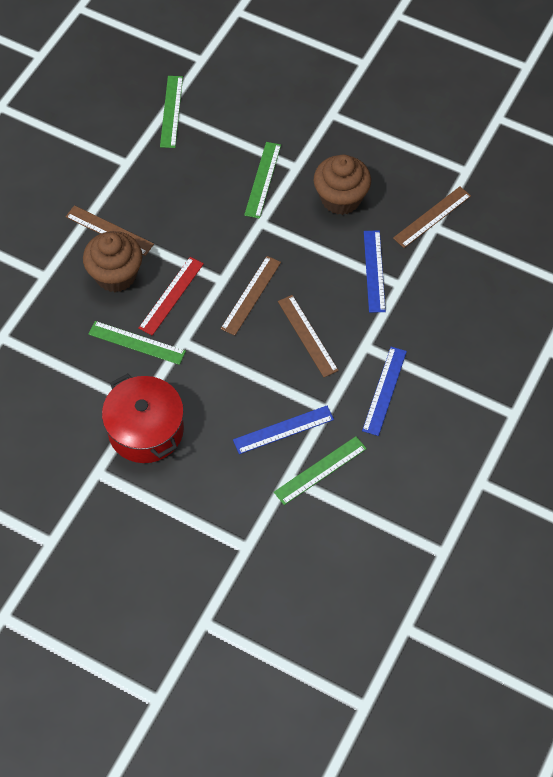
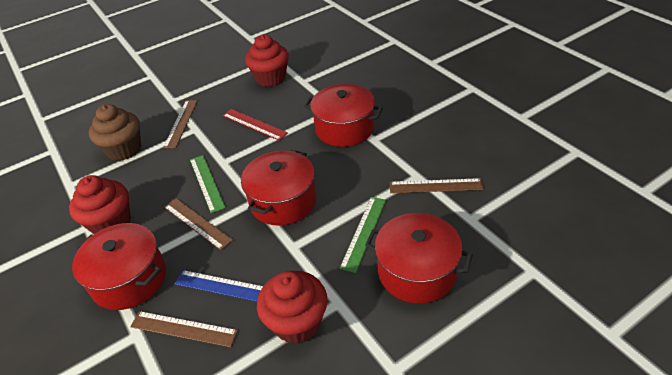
blue ruler: [233,406,334,454] [362,347,407,436] [364,230,386,313] = 3 -> [175,270,263,302] = 1
brown cupcake: [83,231,142,292] [314,155,371,215] = 2 -> [89,104,141,161] = 1
green ruler: [88,321,186,365] [160,76,183,148] [244,142,281,219] [274,436,367,505] = 4 -> [190,155,226,213] [339,197,386,273] = 2
red cupcake: none = 0 -> [69,175,131,234] [245,34,289,87] [257,271,328,344] = 3
red pot: [102,374,184,463] = 1 -> [72,223,166,310] [241,150,317,226] [304,84,383,147] [365,213,473,304] = 4

